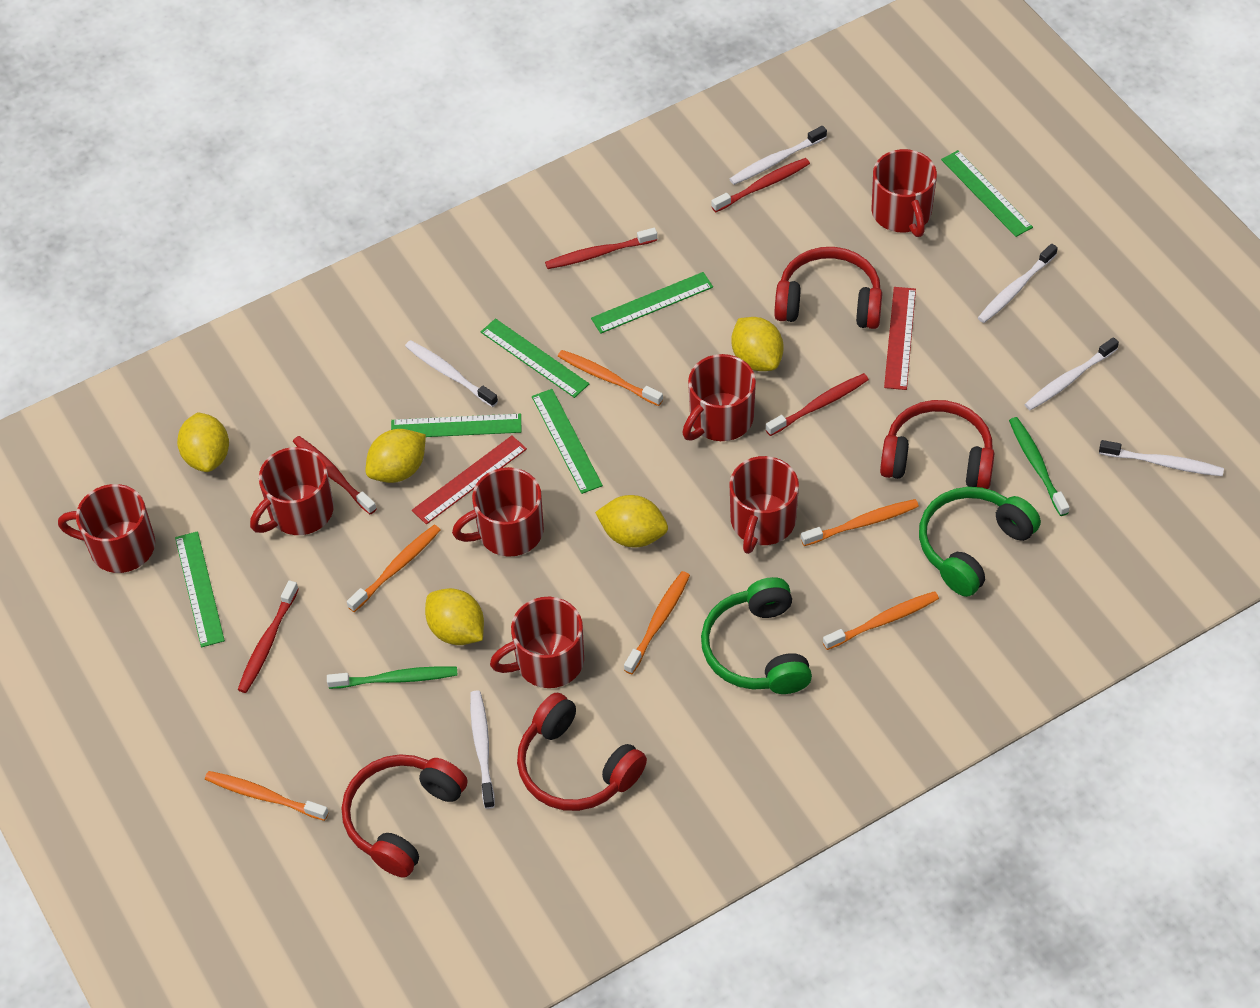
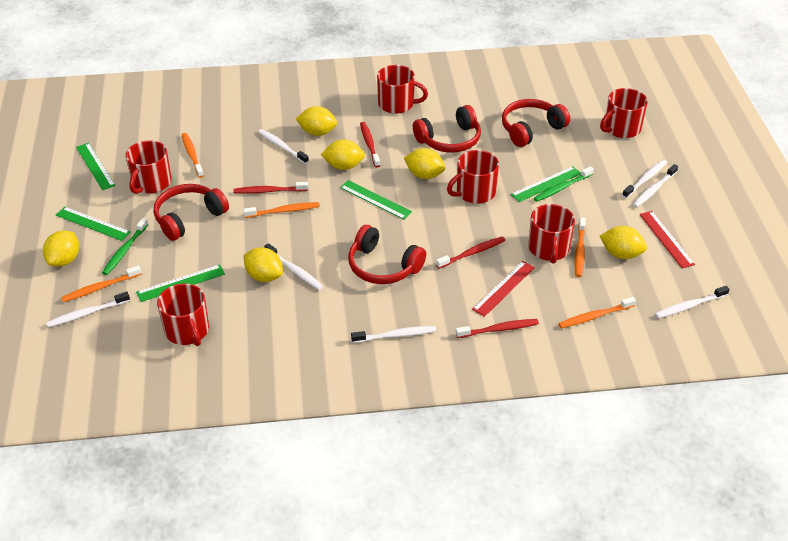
green headphones: [701,577,812,694] [919,487,1041,597] = 2 -> none = 0
green ruler: [175,531,225,647] [391,414,521,437] [481,318,589,398] [532,389,603,494] [591,272,713,334] [941,150,1033,237] = 6 -> [56,207,130,241] [76,143,115,190] [136,264,225,302] [340,180,412,220] [511,166,581,202] = 5
orange toothbrush: [205,771,329,821] [347,525,441,612] [558,350,663,406] [624,571,690,674] [801,499,919,546] [823,591,939,650] = 6 -> [61,265,142,302] [182,133,204,178] [243,202,320,218] [558,297,636,328] [575,217,586,277] = 5
red mug: [58,484,155,573] [250,447,334,535] [452,467,544,557] [490,597,584,688] [682,354,756,441] [729,456,799,554] [872,149,937,237] = 7 -> [126,140,172,194] [157,283,209,346] [377,65,428,114] [447,150,499,204] [528,204,575,264] [600,88,648,138] = 6
red toothbrush: [238,580,299,693] [293,436,377,515] [545,228,657,269] [711,158,810,212] [766,373,869,436] = 5 -> [233,182,308,194] [360,122,380,167] [436,237,505,269] [456,319,539,338] = 4
white toothbrush: [405,340,498,407] [470,690,495,809] [730,126,827,185] [978,244,1058,323] [1024,337,1119,410] [1099,440,1224,476] = 6 -> [46,292,130,327] [258,129,309,164] [265,243,324,290] [351,326,436,343] [622,160,667,198] [633,164,678,207] [655,286,730,318] = 7
yellow lemon: [177,412,229,472] [366,429,426,483] [425,588,484,645] [595,495,668,547] [731,317,784,371] = 5 -> [43,230,79,267] [244,247,283,282] [296,106,337,136] [321,139,365,170] [404,148,445,179] [600,226,647,259] = 6

